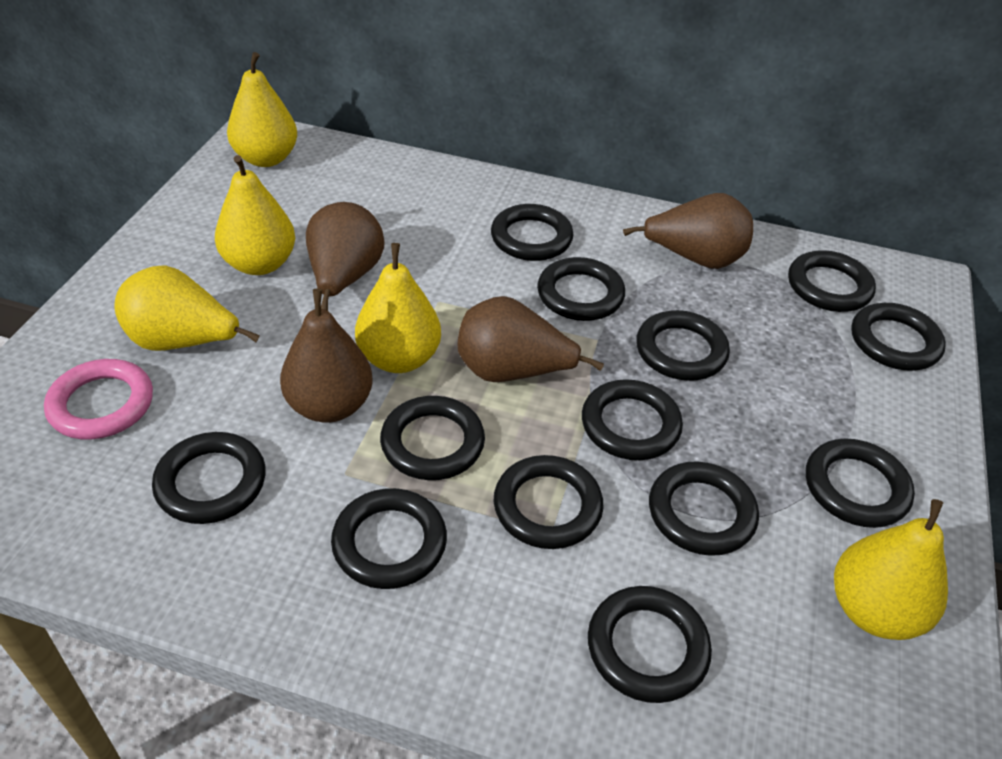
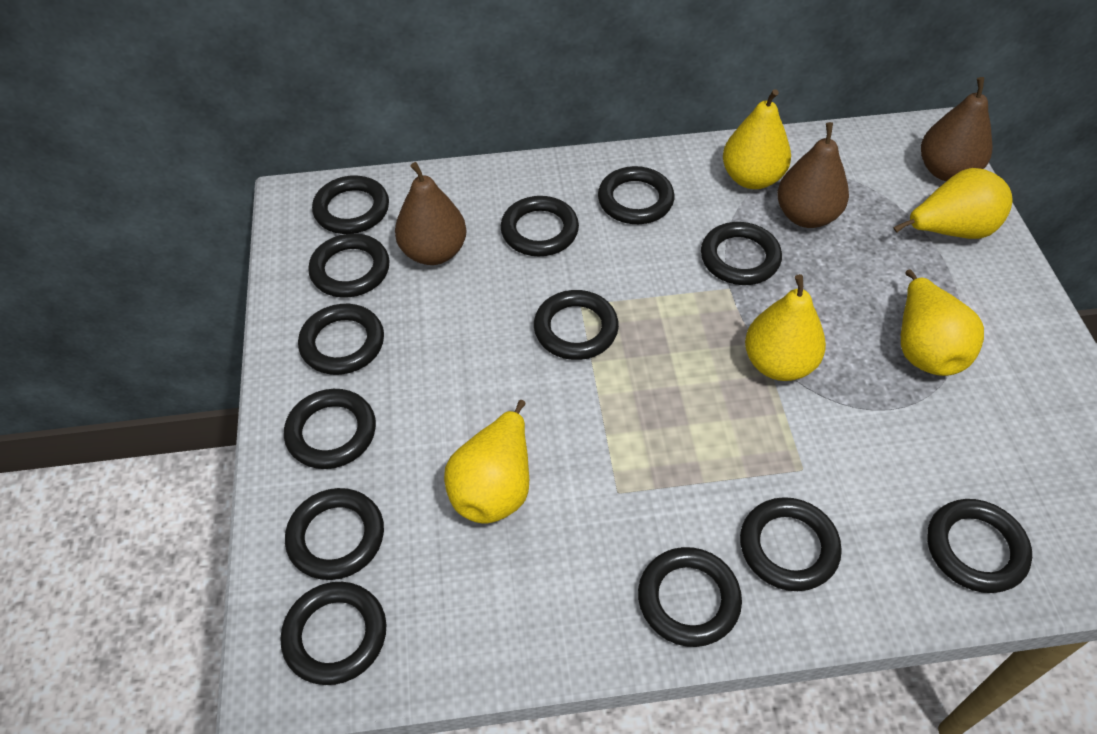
brown pear: [280,289,373,423] [306,202,385,311] [458,296,604,382] [623,193,753,269] = 4 -> [395,162,467,265] [777,122,849,228] [921,77,993,181] = 3
pink ring: [44,359,153,440] = 1 -> none = 0

